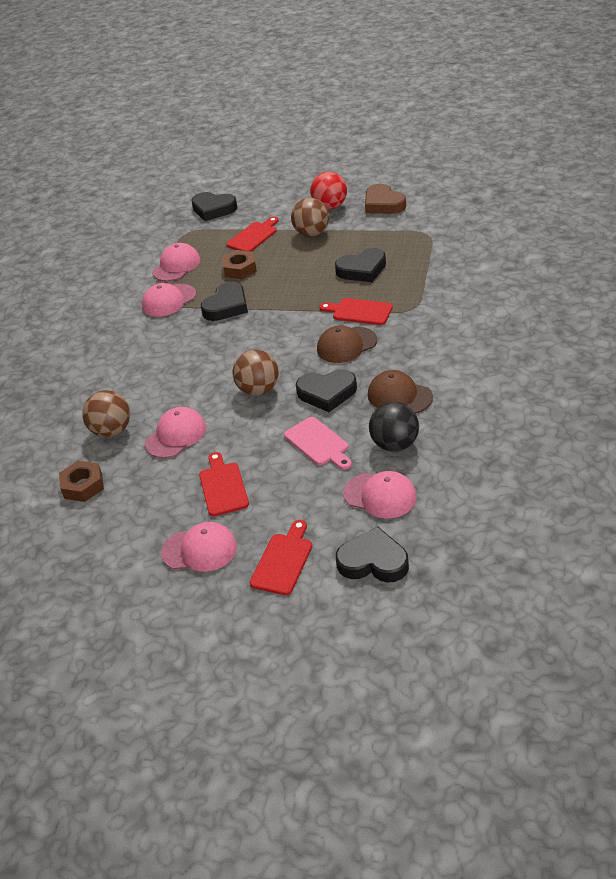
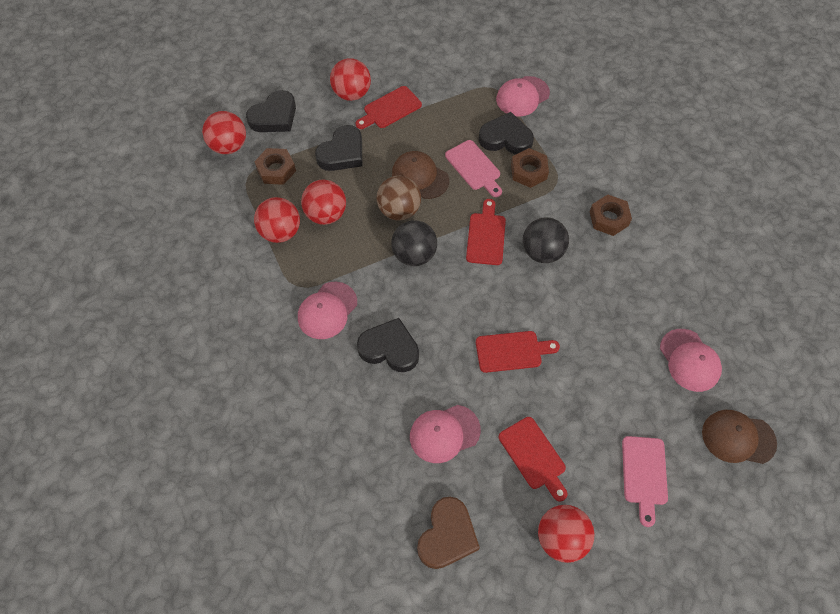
black ball: [369,402,419,452] = 1 -> [391,220,437,266] [523,217,569,263] = 2
black heart: [191,192,237,221] [201,282,248,321] [296,369,357,412] [335,248,386,282] [336,527,409,583] = 5 -> [246,90,296,132] [315,125,362,171] [357,318,419,372] [479,112,534,155] = 4
brown ball: [82,390,130,437] [232,350,279,396] [291,198,329,237] = 3 -> [377,176,421,221] = 1
brown nut: [59,461,104,502] [222,250,257,279] = 2 -> [254,148,296,185] [511,148,549,188] [590,194,632,236] = 3
pink cap: [142,283,196,317] [145,407,206,458] [152,243,200,281] [161,522,237,572] [344,471,417,518] = 5 -> [298,282,357,339] [410,405,481,463] [496,76,550,116] [660,329,722,392] = 4
pink cutting board: [284,417,352,470] = 1 -> [445,140,502,197] [622,436,668,527] = 2
red ball: [310,172,347,210] = 1 -> [202,111,246,154] [254,197,300,243] [301,180,346,225] [330,58,371,101] [538,505,595,563] = 5

